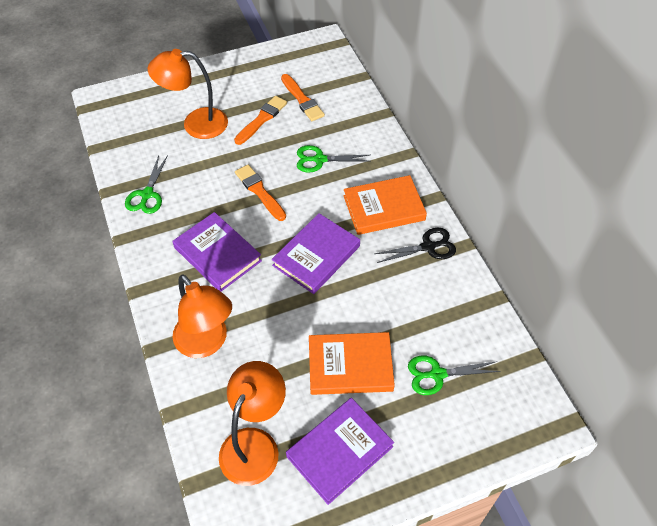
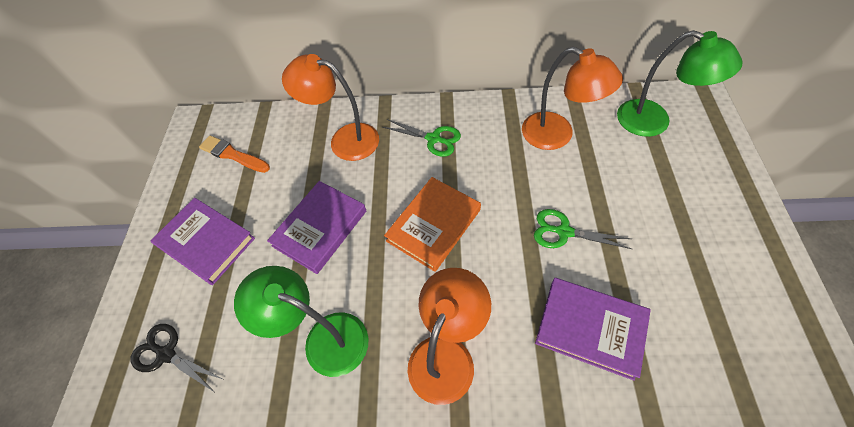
green lamp: none = 0 -> [234,266,369,377] [617,30,743,137] = 2
green scissors: [125,155,168,214] [297,145,371,173] [408,356,500,395] = 3 -> [383,119,461,157] [534,209,632,249] = 2
orange book: [309,332,395,395] [344,175,427,235] = 2 -> [384,177,481,272] = 1
orange brush: [234,96,287,145] [235,165,286,221] [281,74,325,121] = 3 -> [199,135,270,173] = 1

